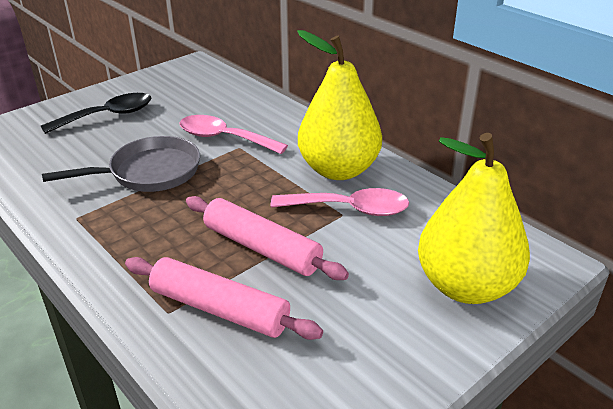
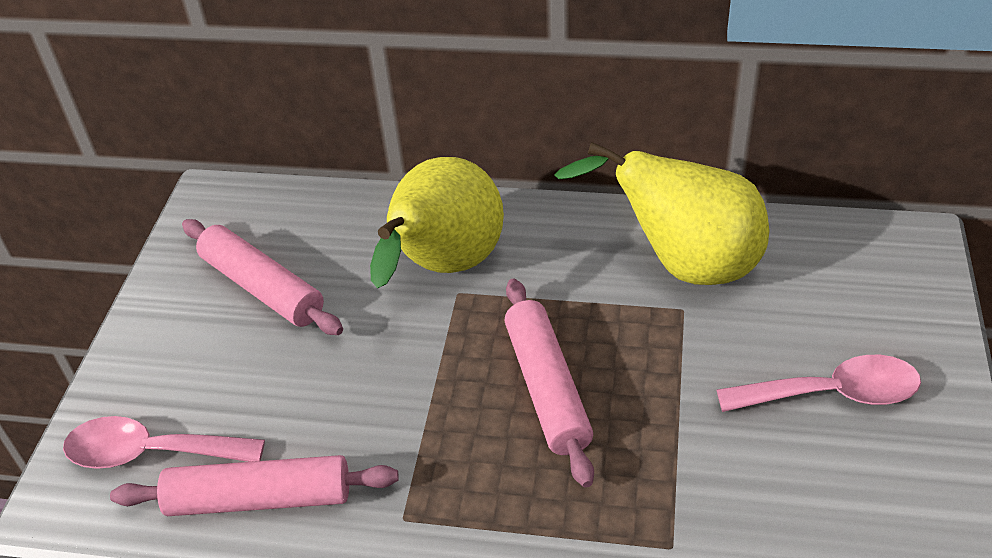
black spoon: [41,93,152,134] = 1 -> none = 0
grey pan: [42,136,200,192] = 1 -> none = 0
pink rolling pin: [125,257,323,340] [186,196,349,280] = 2 -> [110,455,399,516] [182,219,343,335] [505,279,594,488] = 3

